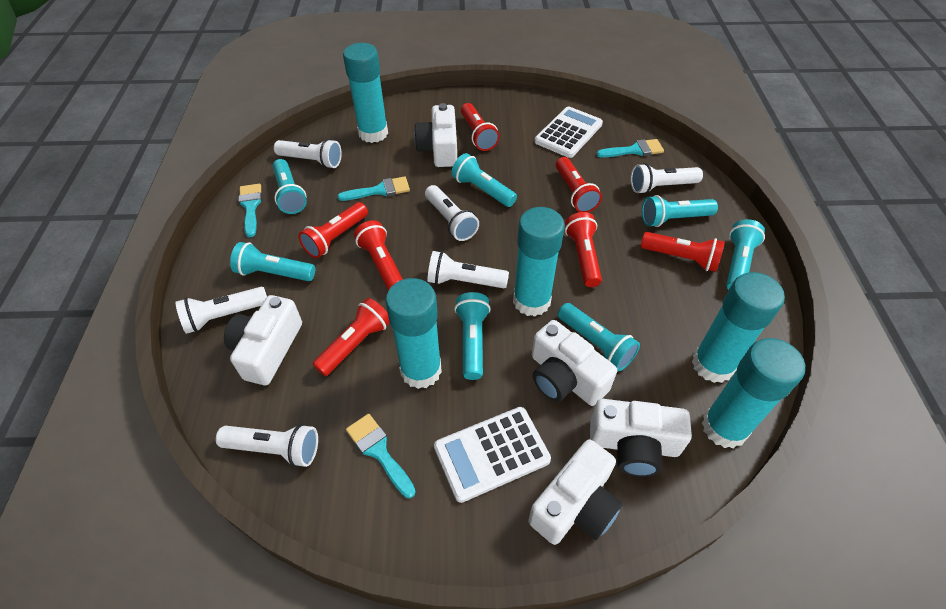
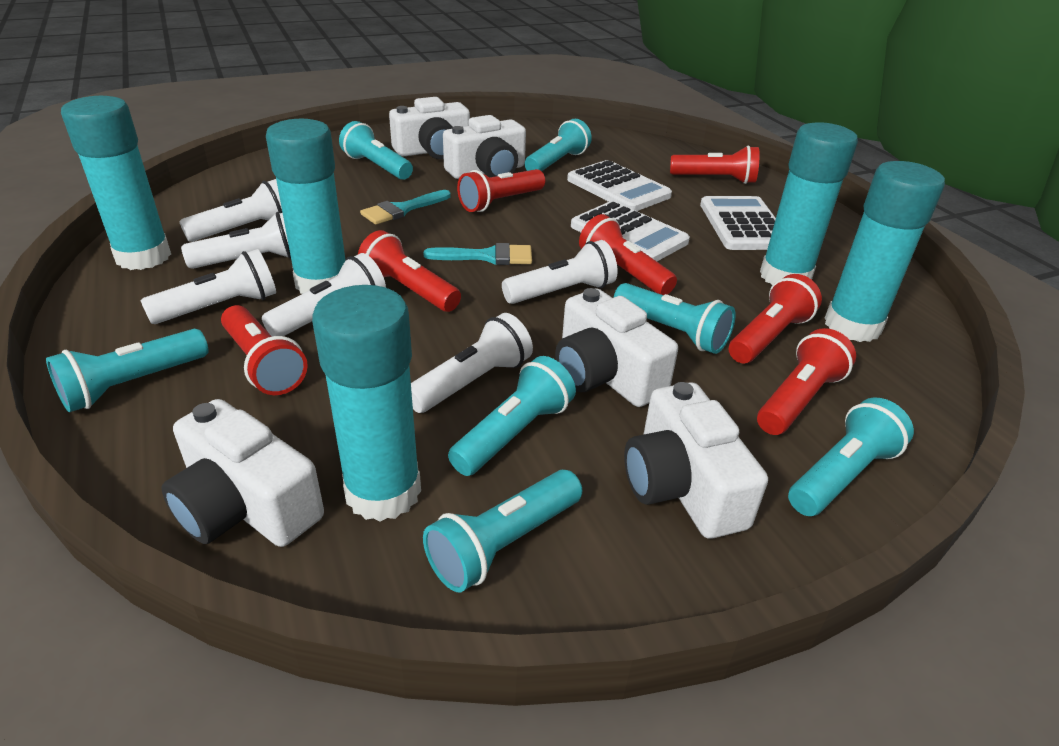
turquoise brush: [238,184,262,238] [337,176,410,201] [346,414,416,498] [596,139,664,158] = 4 -> [360,190,451,225] [424,243,532,265] = 2
white calculator: [434,407,551,503] [534,106,603,158] = 2 -> [567,160,672,211] [571,201,690,261] [700,196,776,250] = 3

